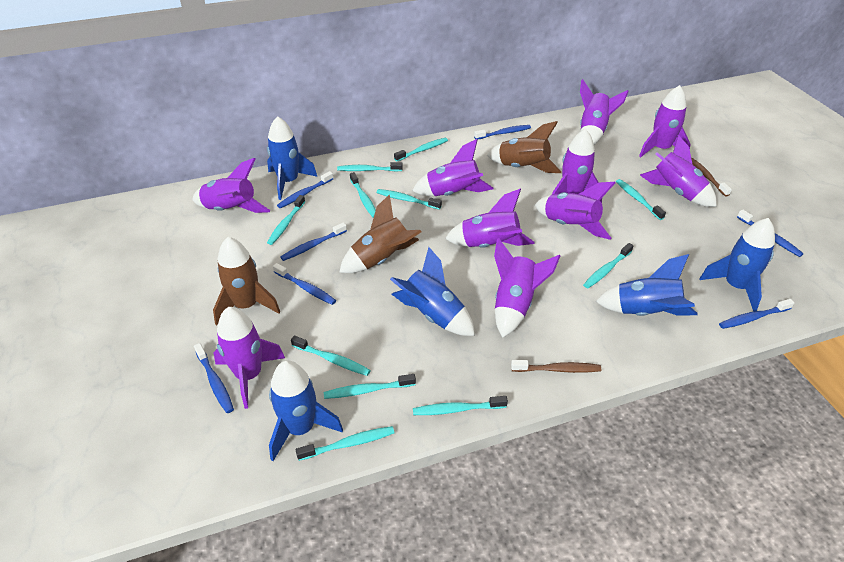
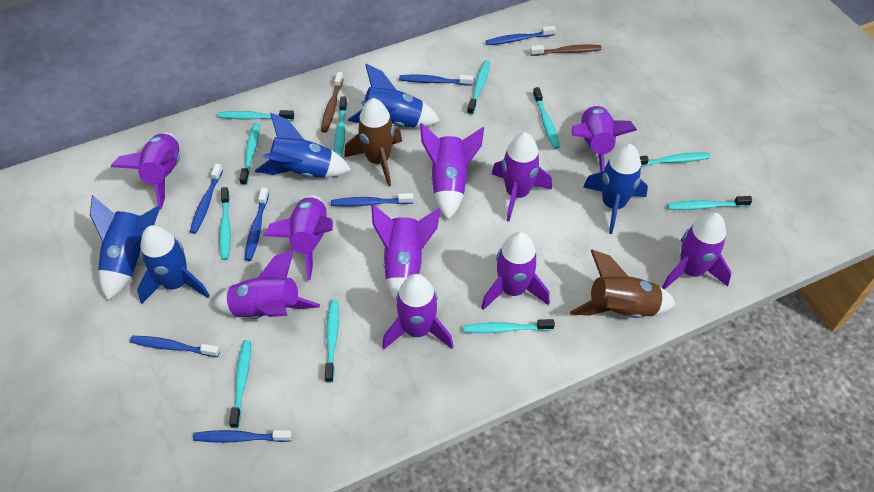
brown rocket: [213,237,280,325] [339,194,421,273] [487,121,562,173] = 3 -> [344,98,402,187] [570,250,676,318] = 2

